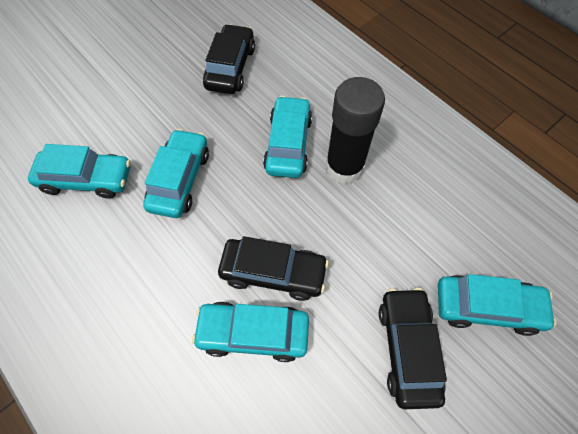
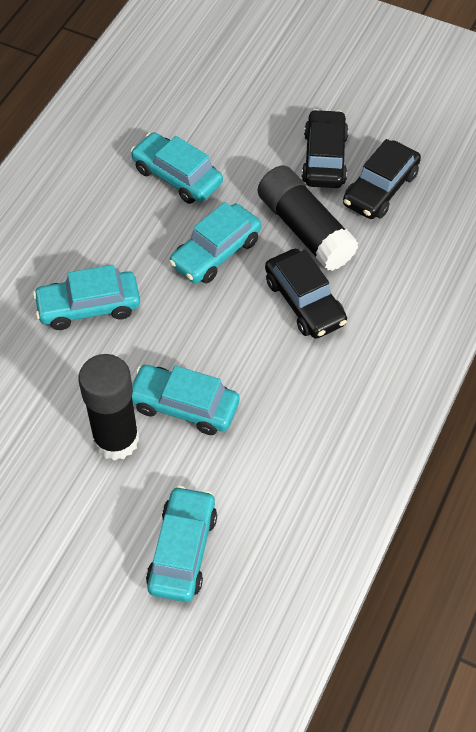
black glue stick: [325,77,385,184] = 1 -> [78,354,139,461] [258,165,359,271] = 2

